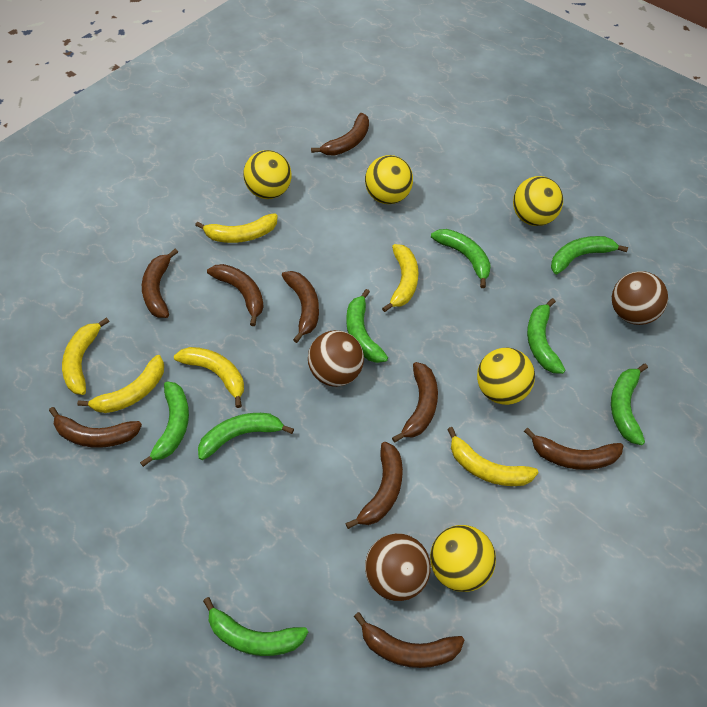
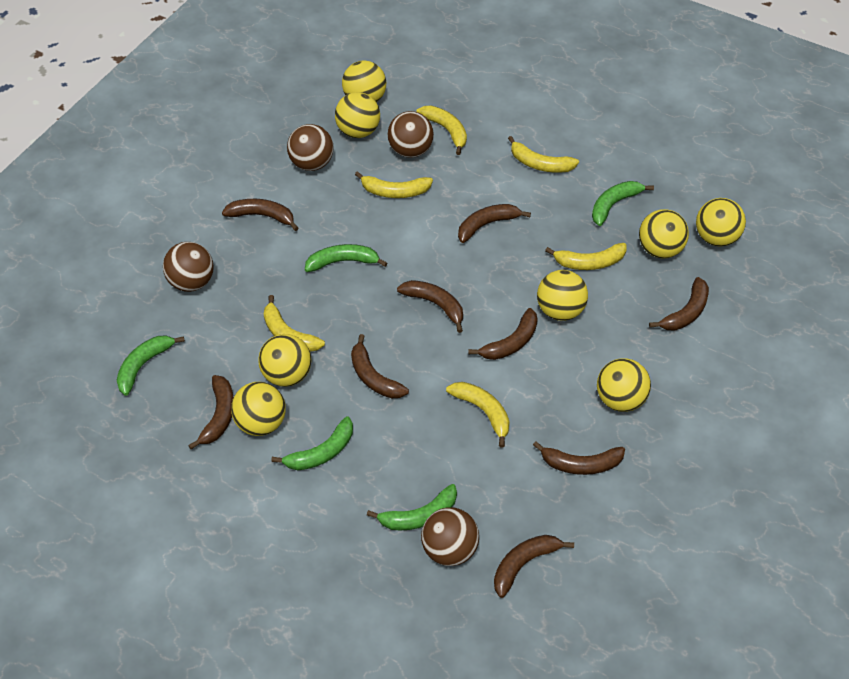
brown ball: [308,330,364,387] [365,533,431,601] [612,271,668,325] = 3 -> [163,242,214,292] [287,124,334,171] [387,111,434,158] [421,508,479,566] = 4
green banana: [140,381,189,467] [198,413,294,460] [203,597,308,656] [346,289,388,363] [431,229,491,288] [527,298,565,374] [551,236,628,274] [611,364,648,445] = 8 -> [117,335,185,396] [271,417,353,470] [305,244,387,272] [367,484,457,531] [592,181,654,226] = 5
yellow ball: [243,150,292,199] [365,155,413,204] [430,525,496,592] [477,348,535,405] [513,176,563,226] = 5 -> [231,382,286,436] [258,334,312,387] [335,92,380,138] [342,60,386,102] [537,270,588,321] [597,358,651,412] [639,209,689,258] [696,198,746,247] = 8

